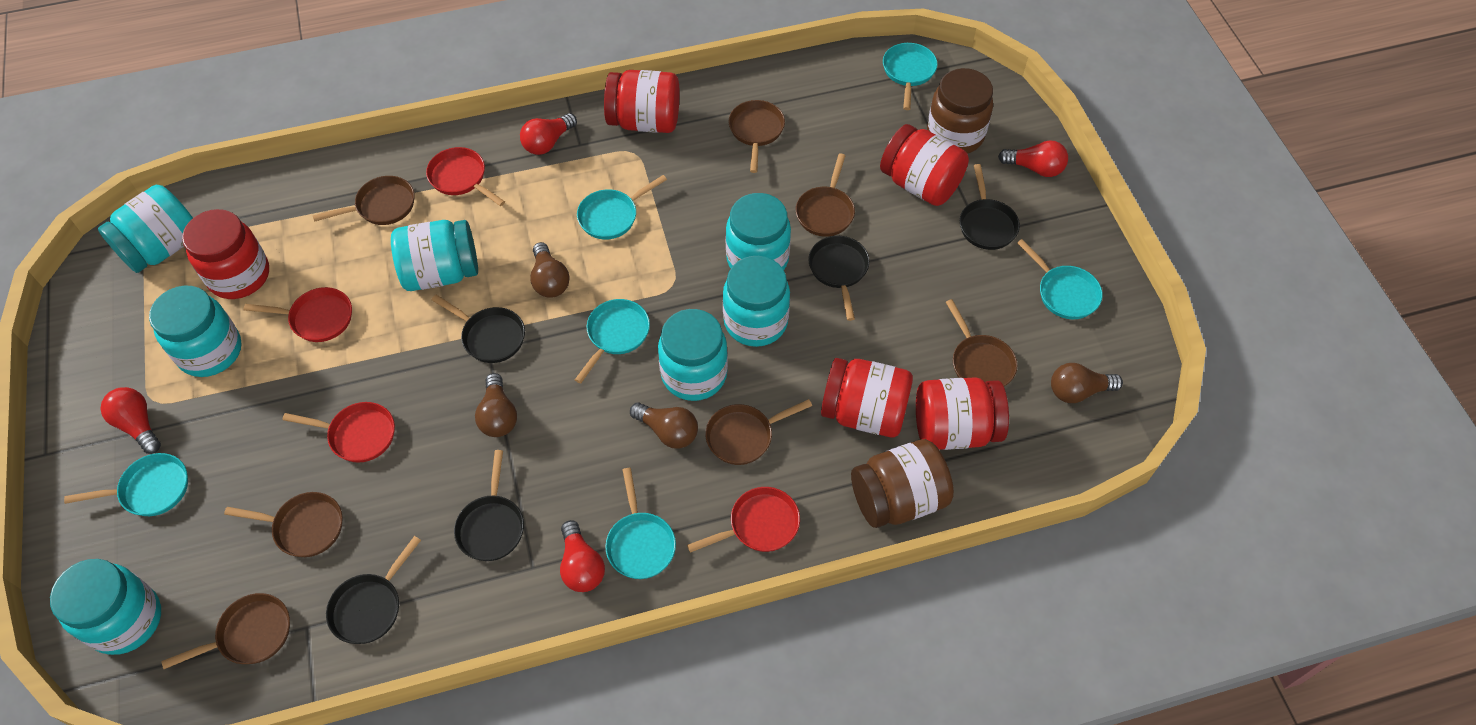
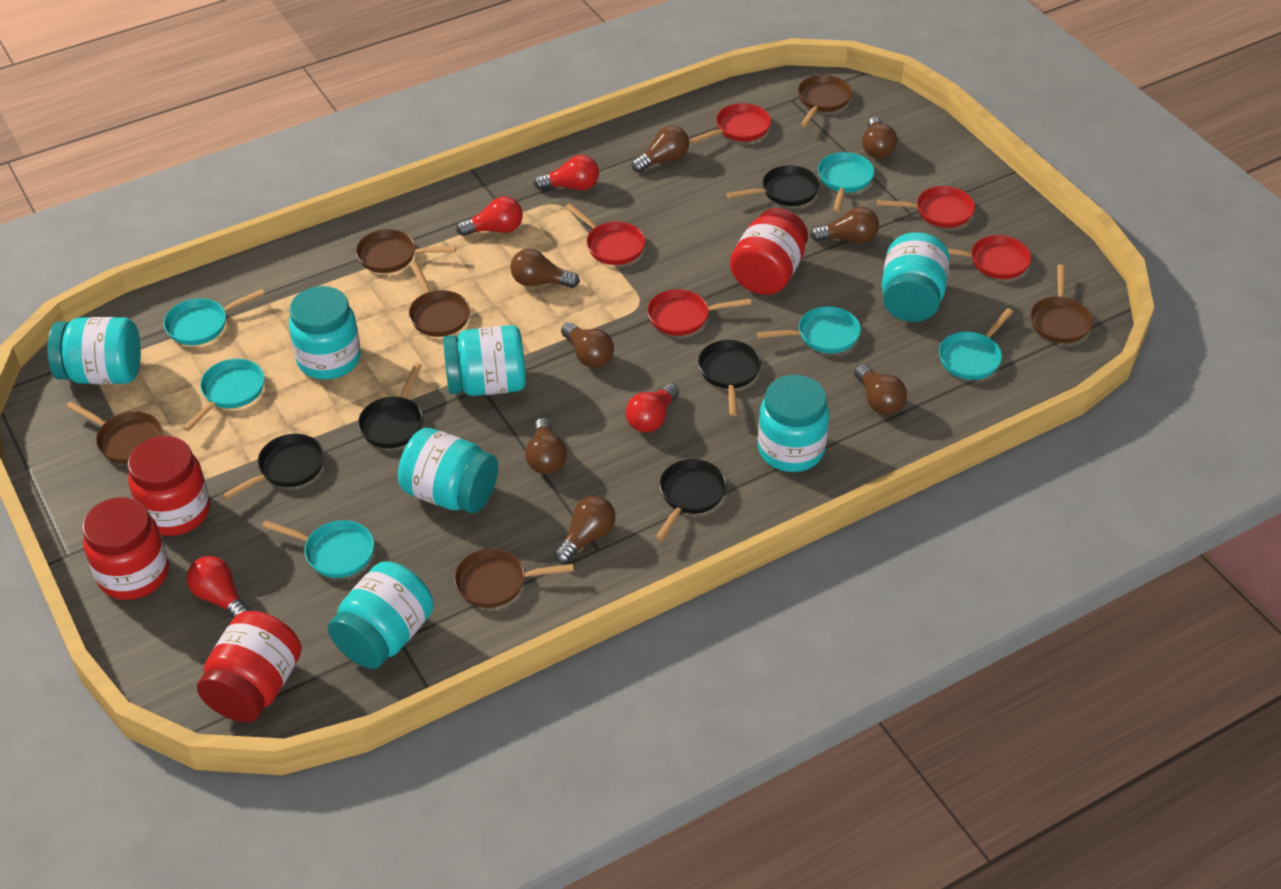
brown jar: [851,439,954,528] [927,68,993,153] = 2 -> none = 0
brown light bulb: [475,373,517,437] [530,242,570,298] [630,403,698,449] [1051,363,1123,403] = 4 -> [510,249,580,288] [525,418,567,474] [554,496,616,564] [561,322,614,368] [631,125,689,172] [810,207,879,243] [854,364,907,415] [862,117,897,159] = 8
brown pan: [161,593,290,669] [224,492,343,557] [313,176,415,225] [705,399,812,465] [729,100,785,173] [796,153,855,237] [946,299,1017,387] = 7 -> [66,402,163,464] [356,229,456,273] [409,262,470,337] [454,549,574,608] [798,75,852,127] [1031,264,1093,343] = 6
red jar: [182,209,269,299] [604,70,680,133] [821,358,913,437] [880,124,969,206] [916,377,1009,450] = 5 -> [82,497,169,600] [128,436,210,536] [197,611,302,722] [730,208,808,295] = 4
red pan: [244,287,352,342] [282,402,395,463] [426,147,505,206] [687,487,800,553] = 4 -> [565,203,645,265] [647,289,751,336] [689,103,771,144] [877,186,975,228] [947,235,1031,279] = 5

